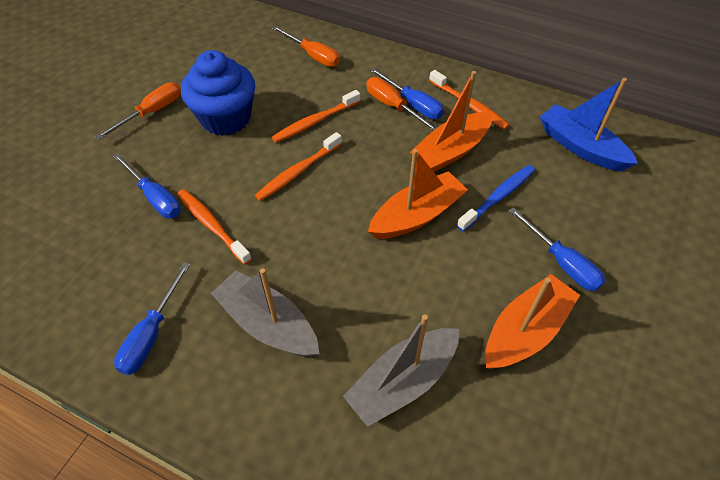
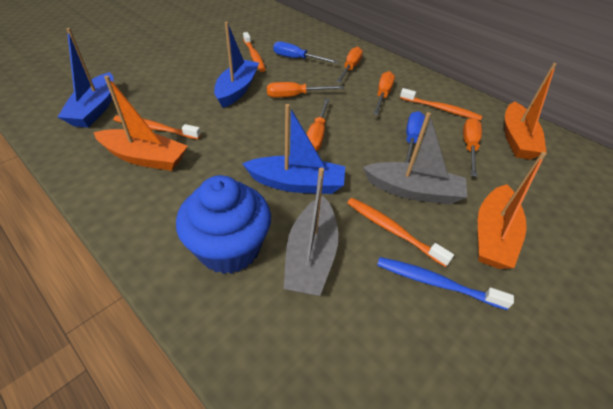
blue boat: [540,78,638,171] = 1 -> [58,28,114,128] [214,22,259,108] [242,104,345,194] = 3
blue screwdriver: [113,153,181,218] [114,262,190,375] [370,68,444,119] [509,207,605,291] = 4 -> [273,41,338,63] [406,111,425,163] = 2
orange screwdriver: [95,82,181,140] [271,25,340,67] [366,77,437,131] = 3 -> [267,82,344,98] [306,99,330,151] [336,47,363,83] [373,71,395,115] [463,118,482,177] = 5

